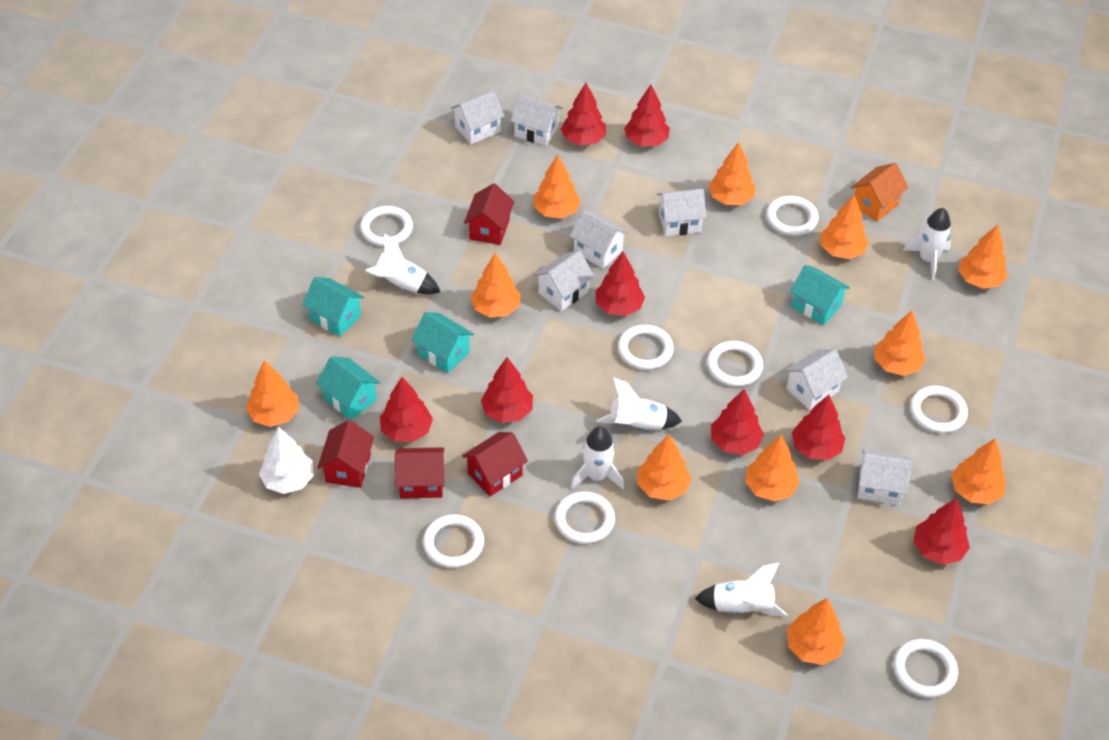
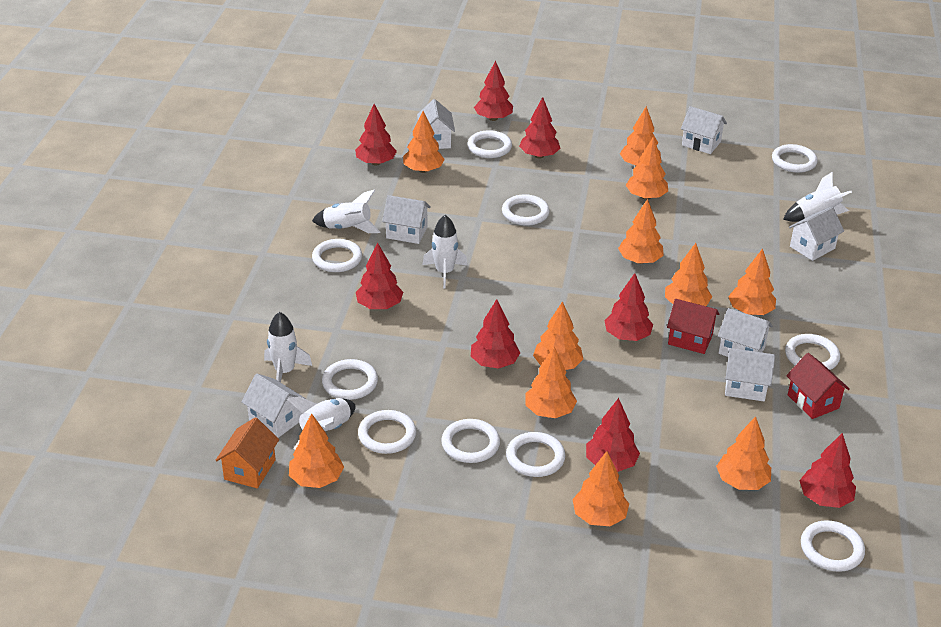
red house: [317,420,374,488] [395,447,444,499] [462,432,528,497] [464,183,514,245] = 4 -> [667,299,720,354] [786,353,850,419] = 2
turquoise house: [302,277,364,336] [316,356,380,420] [412,312,474,373] [790,265,850,325] = 4 -> none = 0
white ring: [360,206,413,246] [423,514,484,568] [555,491,615,544] [618,325,674,370] [707,341,763,387] [766,196,819,236] [893,639,958,698] [910,386,968,433] = 8 -> [312,239,362,272] [322,359,378,400] [358,410,416,454] [441,419,500,463] [467,130,512,158] [502,194,550,226] [506,432,565,477] [772,144,818,173] [785,334,840,370] [801,520,865,572] = 10
white tree: [259,427,314,494] = 1 -> none = 0

